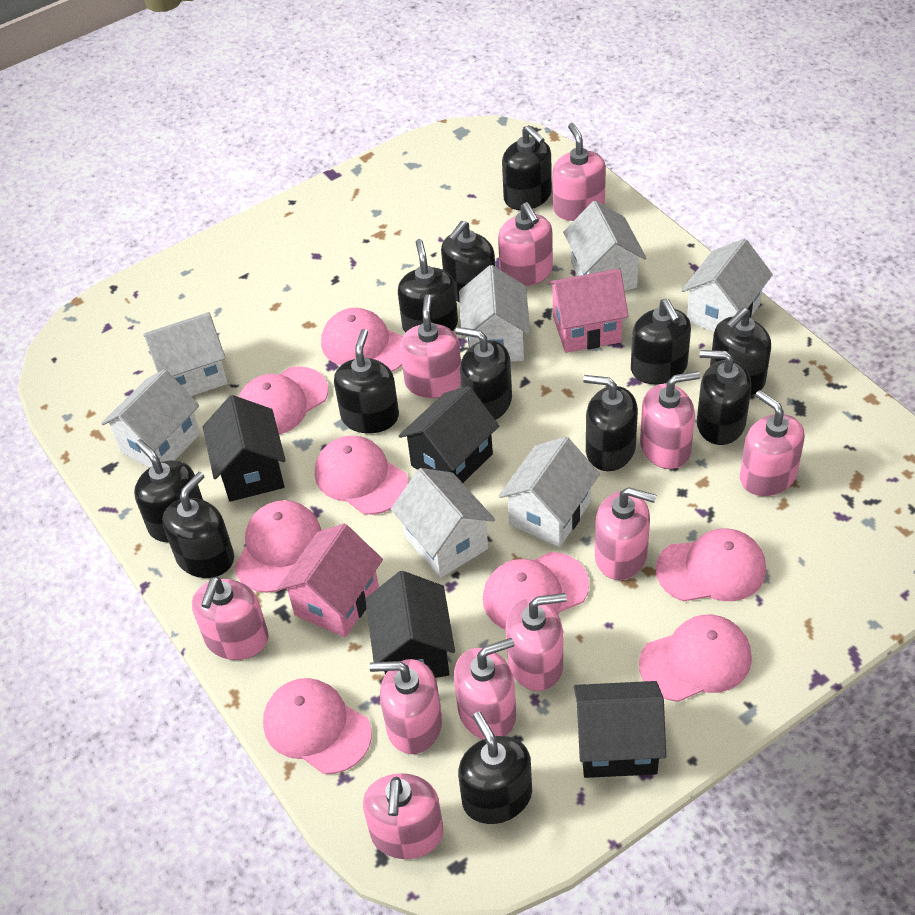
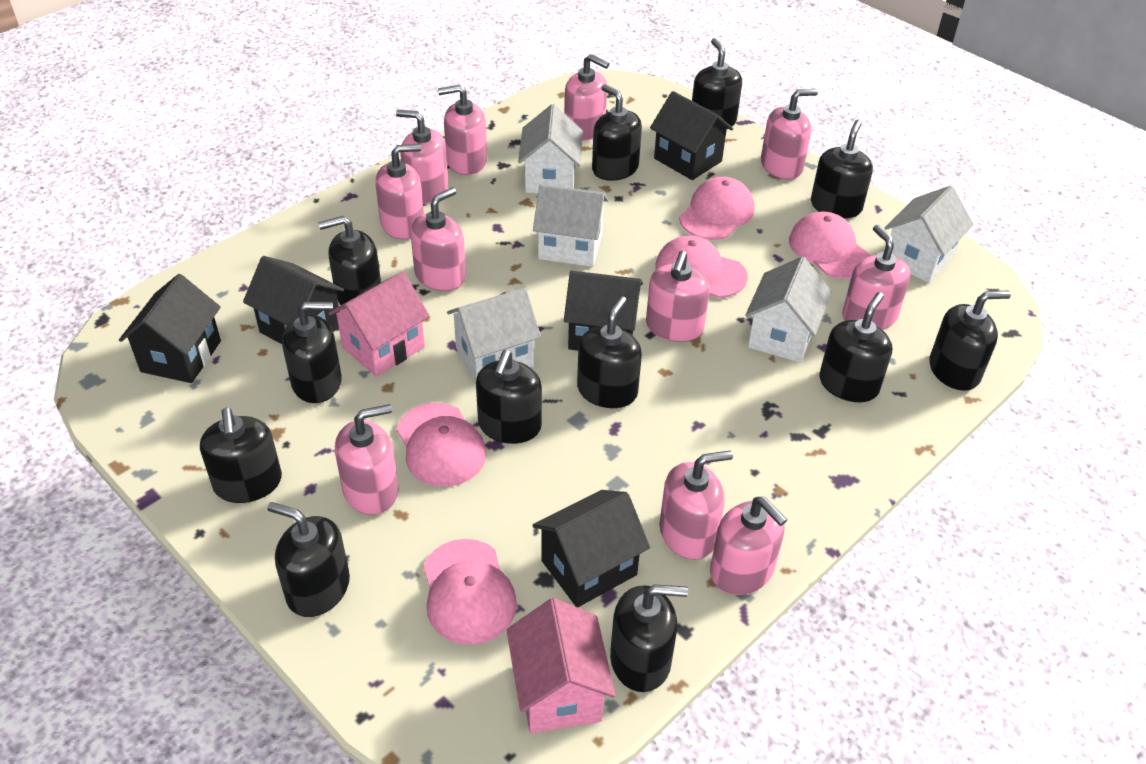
black house: [203,395,286,502] [365,571,455,678] [399,386,499,483] [574,681,666,778] = 4 -> [119,274,221,383] [243,256,344,344] [533,490,650,607] [564,271,643,351] [650,91,733,180] = 5
pink cap: [234,500,322,593] [239,366,328,434] [263,678,372,774] [315,436,408,515] [321,308,403,372] [483,552,589,630] [639,615,752,702] [656,528,766,601] = 8 -> [397,403,486,487] [423,539,517,645] [655,235,748,298] [679,177,754,240] [789,211,871,279] = 5
white house: [101,369,200,468] [144,312,228,396] [391,468,495,578] [459,265,530,362] [499,437,600,547] [563,201,647,291] [681,239,773,332] = 7 -> [447,288,541,382] [518,104,583,193] [533,184,608,267] [745,257,832,363] [885,186,973,283] = 5

